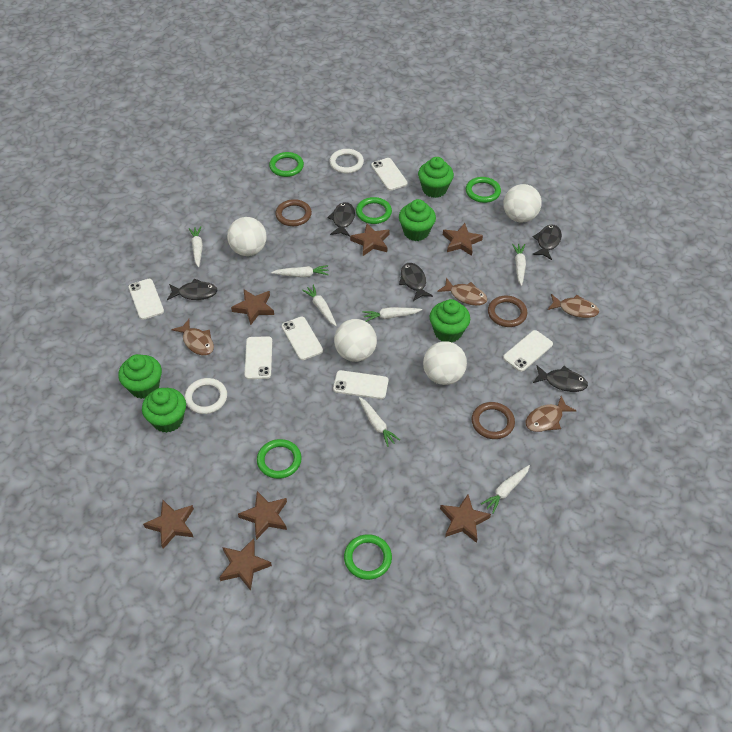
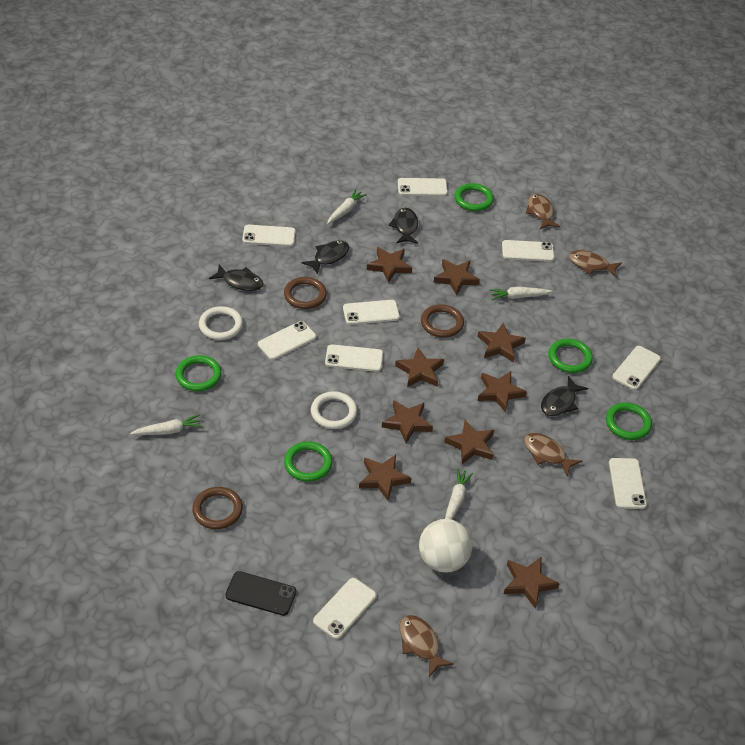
black fish: [167,279,218,300] [327,202,355,236] [399,263,433,301] [532,225,562,260] [533,365,588,392] = 5 -> [209,264,264,291] [302,240,349,275] [388,208,418,244] [541,376,588,416] = 4
black phone: none = 0 -> [225,571,296,616] = 1
brown star: [143,500,194,549] [219,538,272,591] [231,289,274,325] [238,491,287,540] [350,223,390,256] [440,494,491,543] [443,223,483,256] = 7 -> [359,455,411,501] [367,247,412,283] [382,400,433,443] [395,347,444,387] [434,259,480,295] [444,420,494,464] [477,323,526,362] [478,371,527,413] [504,557,560,609] = 9
green cupcake: [118,354,162,399] [142,388,186,433] [399,199,436,241] [418,157,454,198] [430,299,470,342] = 5 -> none = 0
white ball: [227,217,267,256] [334,319,377,362] [423,341,467,385] [503,184,542,222] = 4 -> [419,519,472,573] = 1
white carrot: [188,226,203,267] [271,265,329,277] [302,285,337,326] [359,397,400,447] [363,307,422,322] [481,465,530,514] [512,244,526,286] = 7 -> [130,414,203,435] [327,189,367,224] [445,468,473,519] [489,287,553,300] = 4
white phone: [128,279,164,320] [244,336,272,379] [282,317,323,360] [333,370,388,399] [371,158,408,191] [503,330,553,372] = 6 -> [242,225,296,247] [258,321,316,360] [313,578,376,639] [325,344,383,372] [343,300,400,325] [398,178,448,196] [502,240,554,262] [609,458,647,509] [612,346,661,390] = 9

